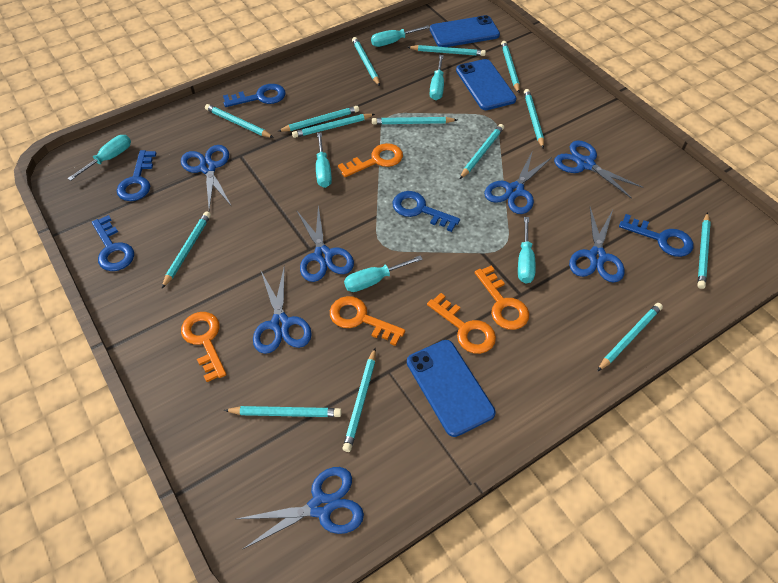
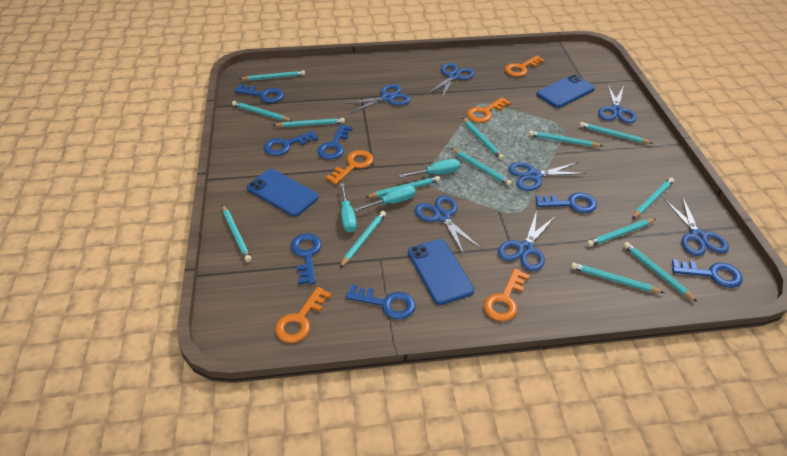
blue key: [92,215,134,271] [117,150,156,201] [223,84,286,107] [392,191,460,232] [619,214,693,257] = 5 -> [234,84,284,103] [264,131,318,156] [291,233,322,285] [317,124,353,160] [346,284,415,320] [536,192,597,213] [672,259,743,288] = 7
turquoise screwdriver: [67,135,131,181] [316,132,332,188] [344,256,423,292] [371,25,430,47] [430,55,444,100] [518,217,536,283] = 6 -> [340,183,357,232] [354,185,416,212] [399,159,460,178] = 3

